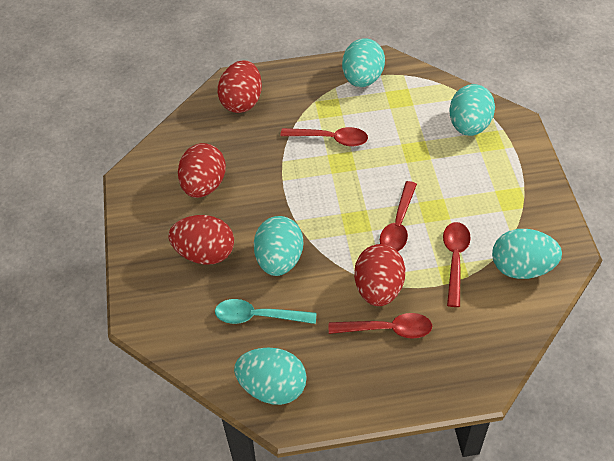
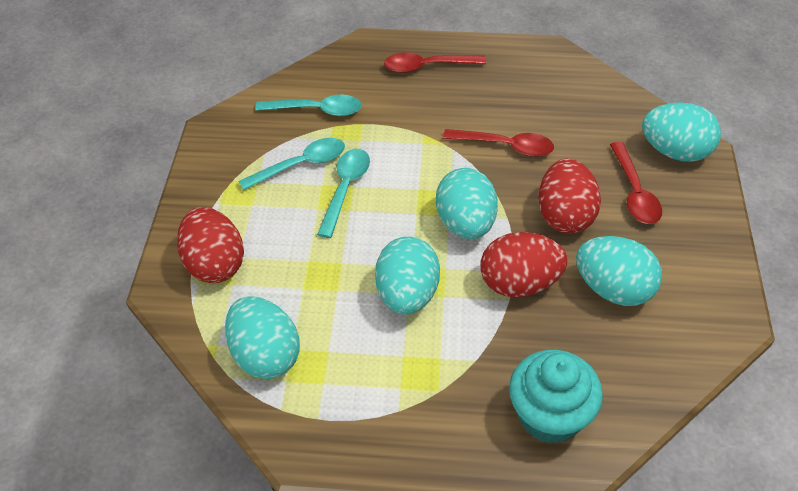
red egg: [169,215,234,265] [178,143,226,198] [218,60,262,113] [354,244,405,306] = 4 -> [177,207,244,283] [481,232,567,297] [538,158,601,234] = 3
red spoon: [280,127,368,147] [329,313,432,339] [380,181,417,251] [443,222,471,307] = 4 -> [384,53,486,73] [443,129,554,157] [610,142,662,224] = 3
turquoise cupcake: none = 0 -> [509,350,603,444] = 1
turquoise spoon: [215,299,317,324] = 1 -> [239,138,345,190] [255,95,362,116] [317,149,370,238] = 3

